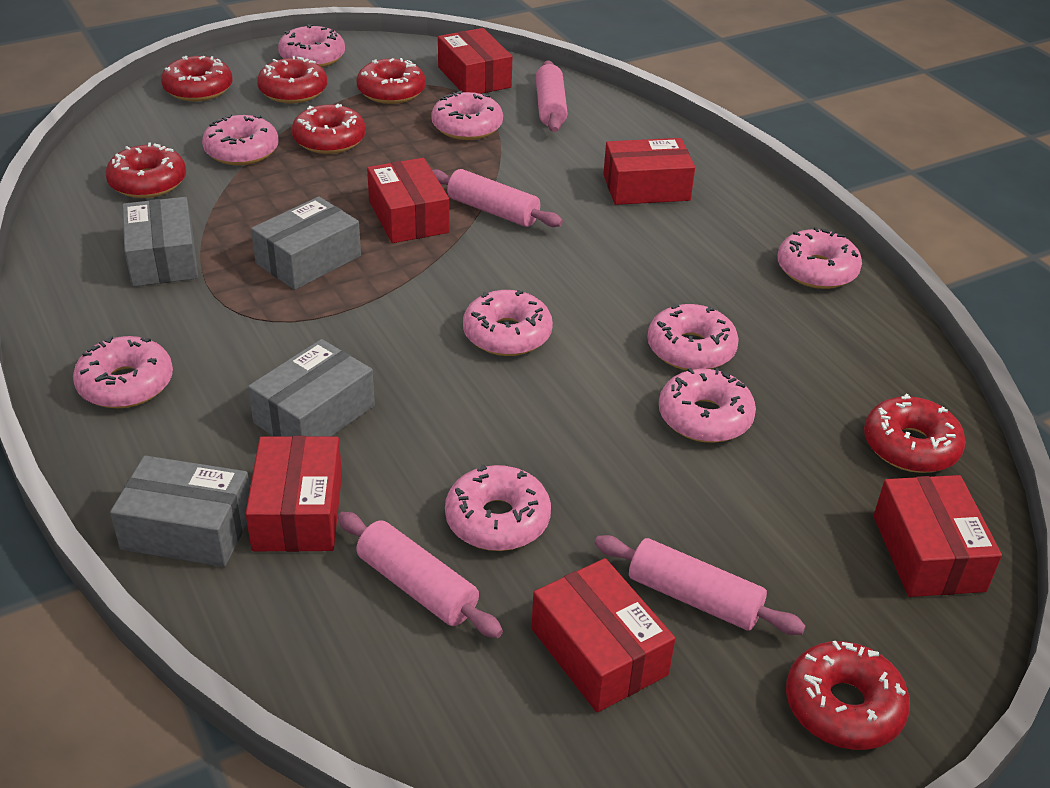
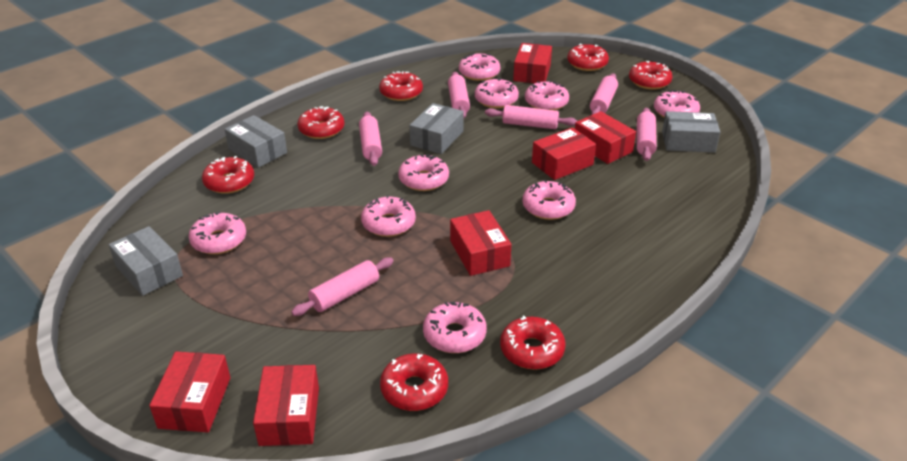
pink rolling pin: [338,512,503,638] [432,169,563,227] [536,60,568,132] [595,535,806,635] = 4 -> [291,257,394,316] [359,112,382,166] [448,72,470,118] [485,105,577,129] [590,73,618,115] [637,108,657,161] = 6

